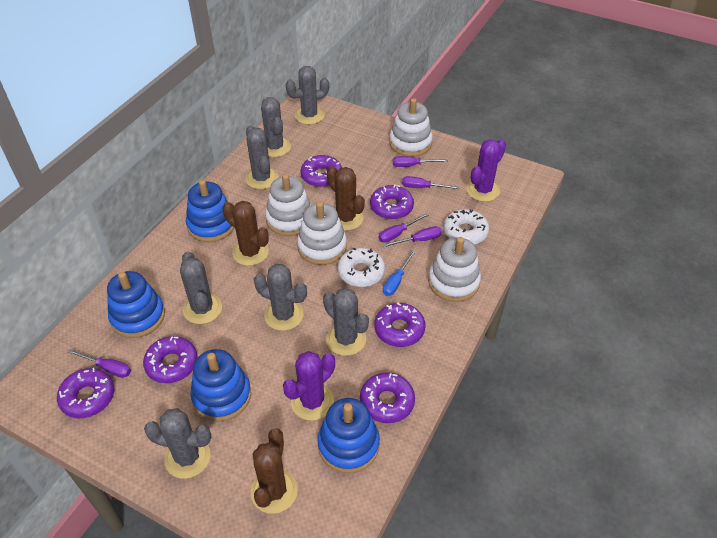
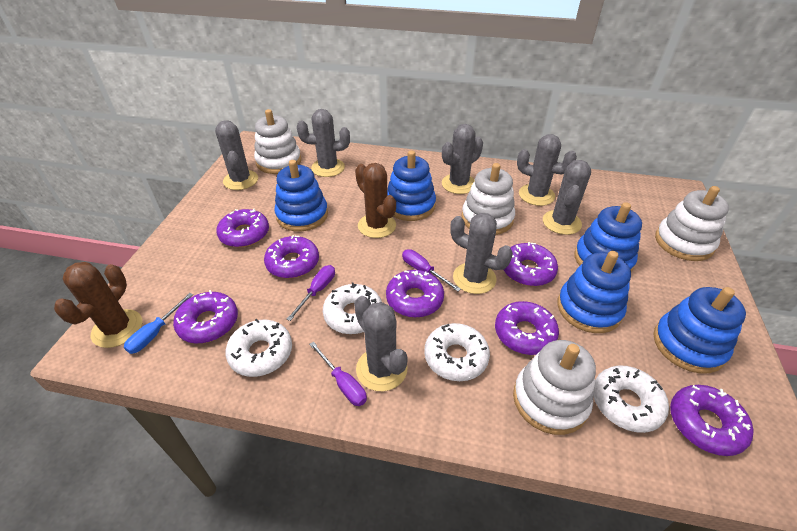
blue stacking toy: [107,271,165,338] [186,180,235,242] [190,349,251,421] [317,398,380,473] = 4 -> [274,160,328,232] [387,150,436,221] [557,251,631,333] [575,202,642,272] [654,287,746,373] = 5
brown cactus: [222,201,269,266] [250,428,298,514] [327,166,365,231] = 3 -> [54,262,142,348] [355,163,396,238] = 2
purple cactus: [283,351,335,421] [466,139,506,202] = 2 -> none = 0
purple donut: [57,368,114,418] [143,336,198,383] [301,155,342,187] [360,372,415,423] [370,185,414,219] [374,303,426,347] = 6 -> [173,290,238,343] [216,209,269,247] [264,235,319,278] [386,270,444,318] [495,301,559,355] [504,242,558,286] [670,385,754,456] = 7
purple screwdriver: [68,349,131,378] [379,213,429,243] [383,226,442,247] [393,156,448,167] [402,176,459,189] = 5 -> [287,265,335,321] [309,342,367,406] [402,249,461,291] = 3
white donut: [338,248,385,287] [444,209,489,245] = 2 -> [226,319,292,377] [323,282,382,334] [424,323,490,381] [594,366,669,433] = 4

